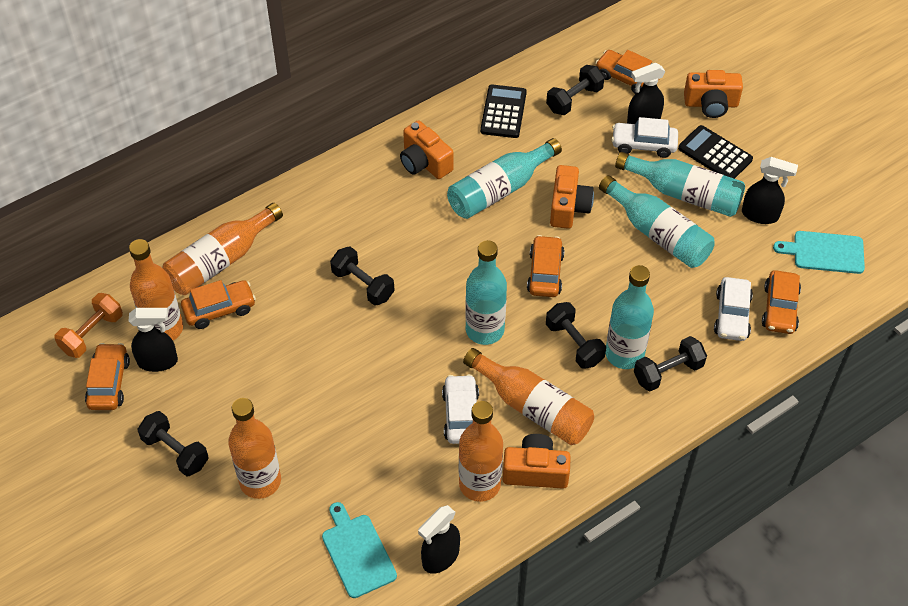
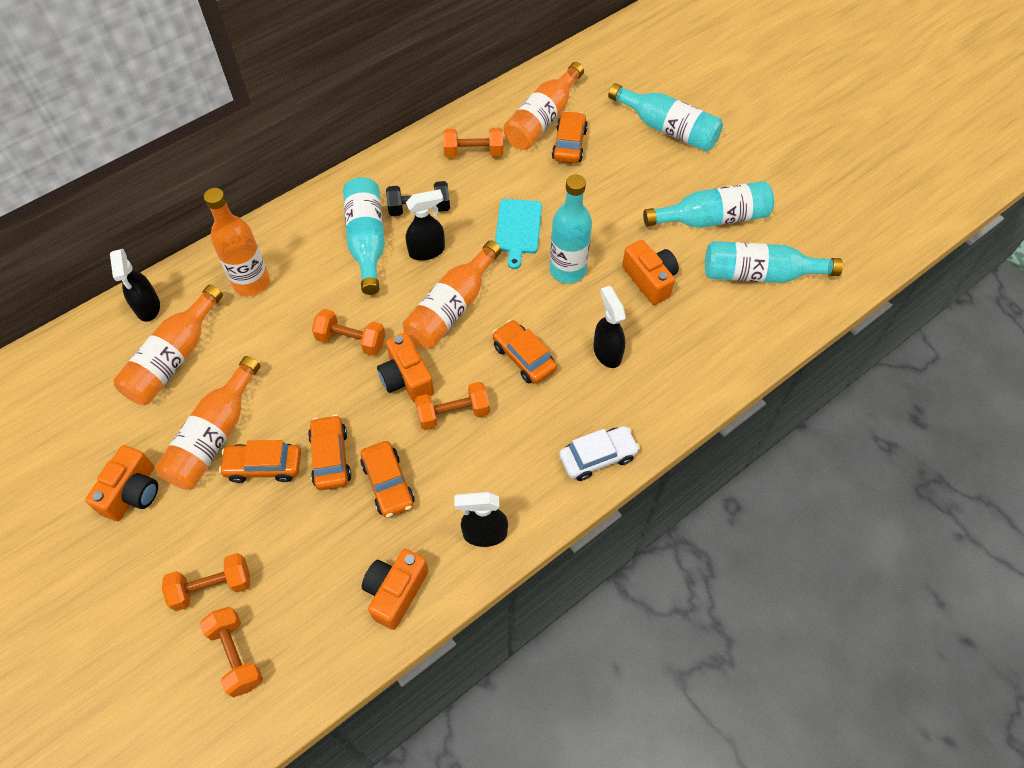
black calculator: [480,84,527,138] [678,125,753,179] = 2 -> none = 0
black dumbbell: [138,411,209,477] [330,247,395,306] [546,65,605,115] [546,302,606,369] [634,336,707,391] = 5 -> [386,181,450,216] = 1
orange dumbbell: [54,293,123,358] = 1 -> [162,553,250,611] [199,607,263,698] [312,309,386,356] [415,382,490,430] [443,128,503,158] = 5
turquoise cutting board: [322,502,397,598] [773,231,865,274] = 2 -> [495,199,542,269] = 1
white car: [442,374,479,444] [611,117,678,158] [714,277,753,341] = 3 -> [559,426,640,481] = 1

